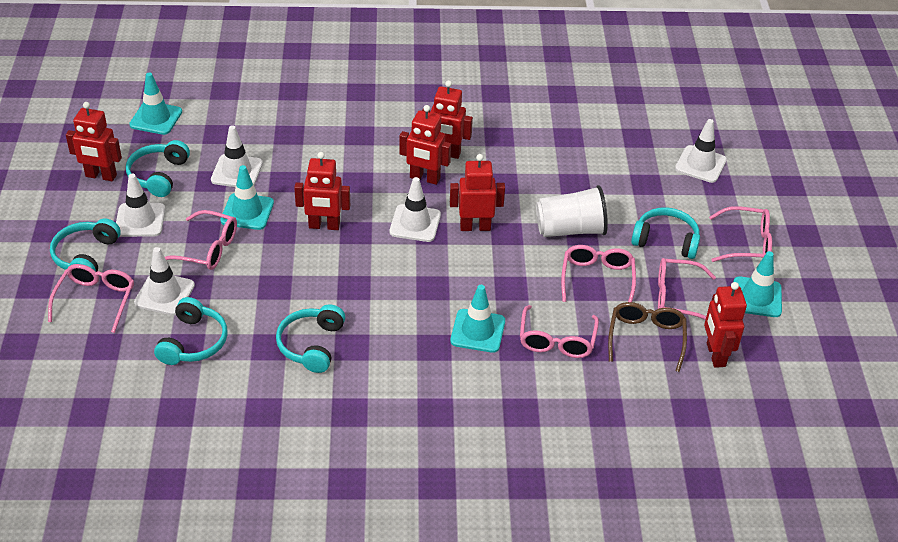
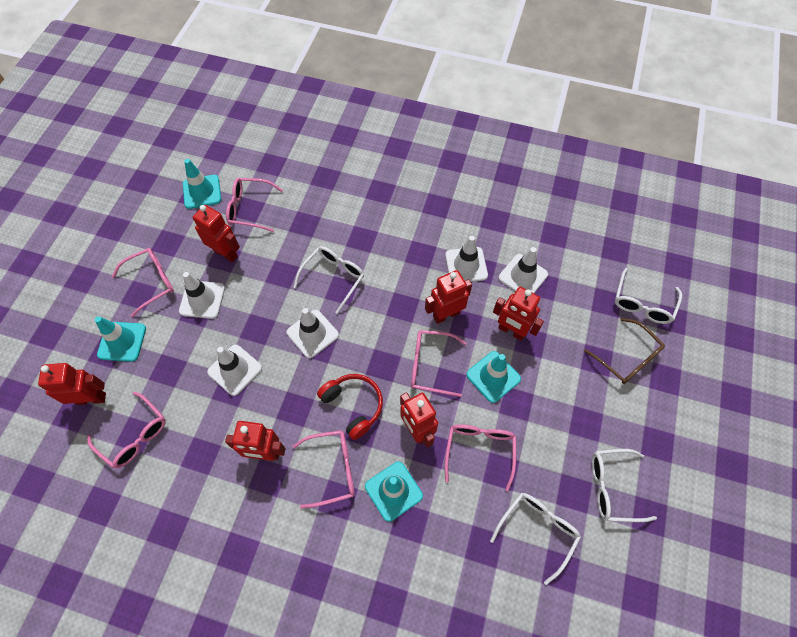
red headphones: none = 0 -> [317,374,383,440] = 1
turquoise headphones: [50,218,121,272] [126,140,190,197] [154,297,228,365] [276,304,345,373] [631,207,700,259] = 5 -> none = 0
white cup: [536,185,608,237] = 1 -> none = 0
white glasses: none = 0 -> [294,246,364,314] [490,493,581,585] [592,449,657,522] [615,268,682,324] = 4

